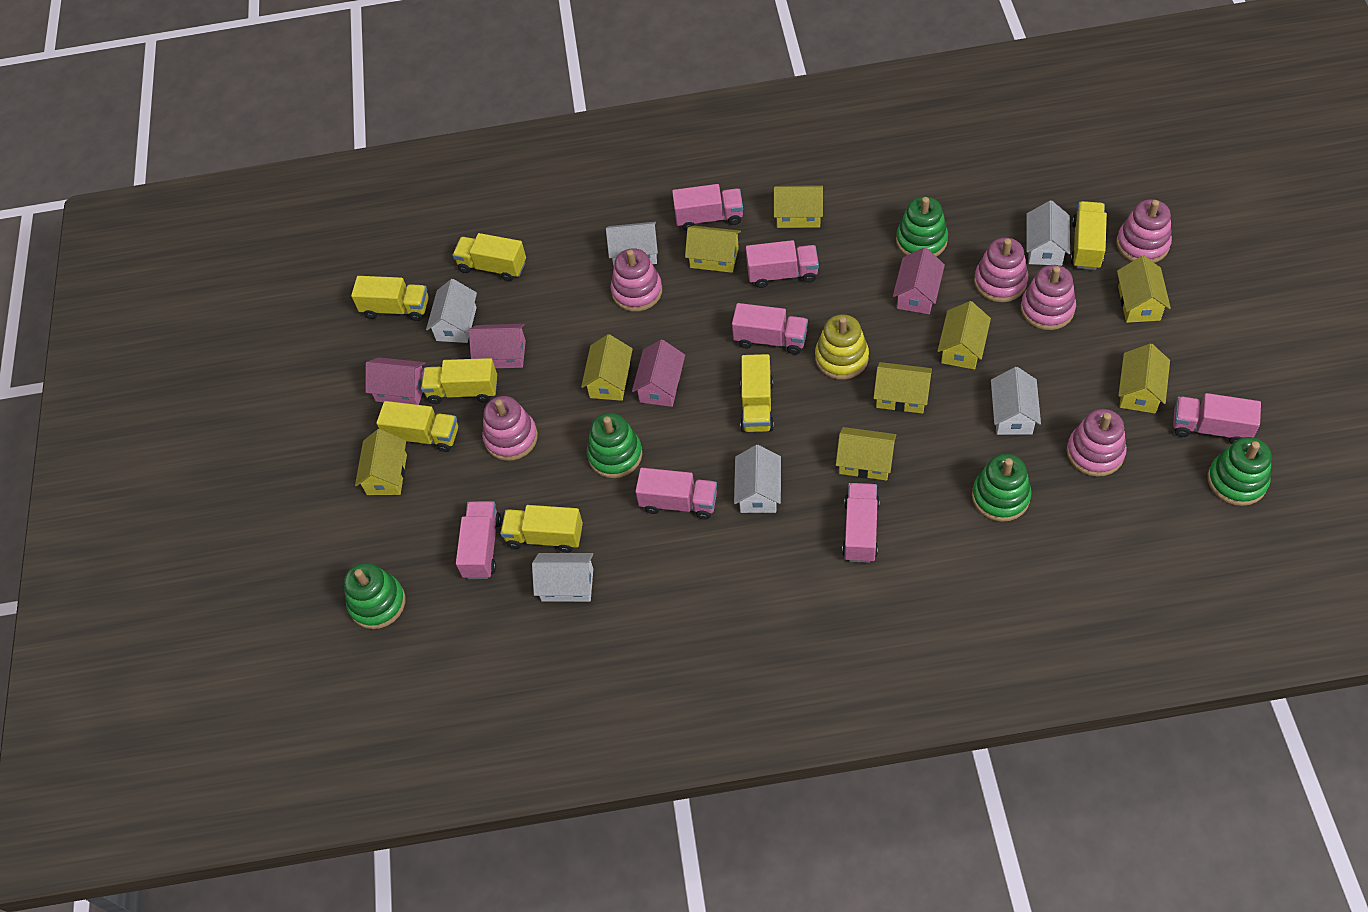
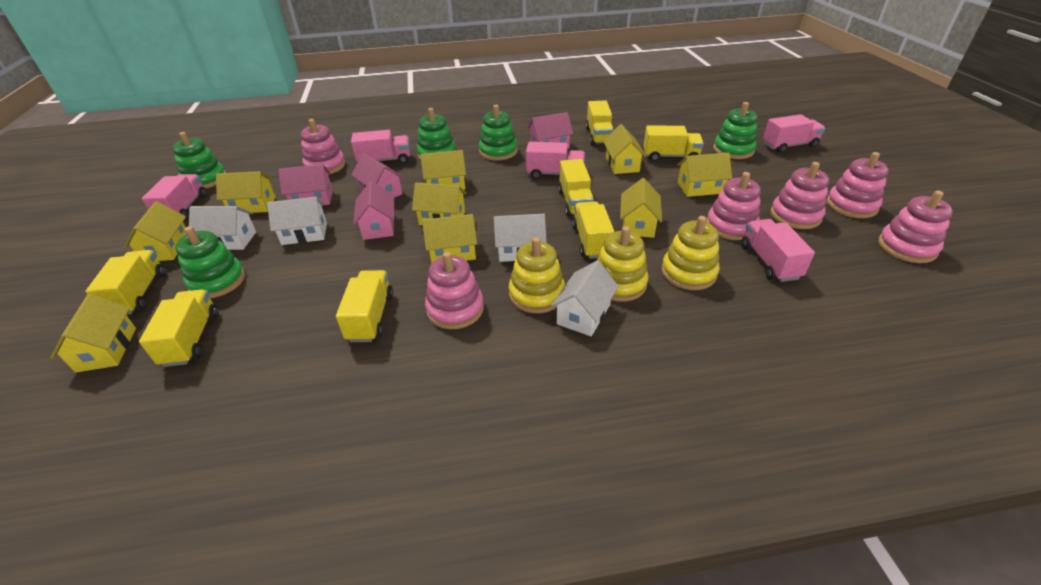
pink truck: [456,501,501,579] [635,468,717,519] [672,184,743,231] [732,303,808,355] [746,240,819,288] [842,483,880,563] [1173,393,1261,444] = 7 -> [142,174,207,220] [351,130,410,163] [526,142,585,179] [741,219,815,282] [763,114,825,153] = 5
white house: [426,279,477,343] [532,553,593,602] [606,222,658,266] [734,445,781,513] [991,367,1041,435] [1026,200,1070,266] = 6 -> [189,206,256,250] [267,197,327,245] [494,214,547,262] [551,261,619,336] = 4
yellow stacking toy: [815,314,869,380] = 1 -> [509,237,565,313] [596,226,648,302] [661,216,720,290] = 3

